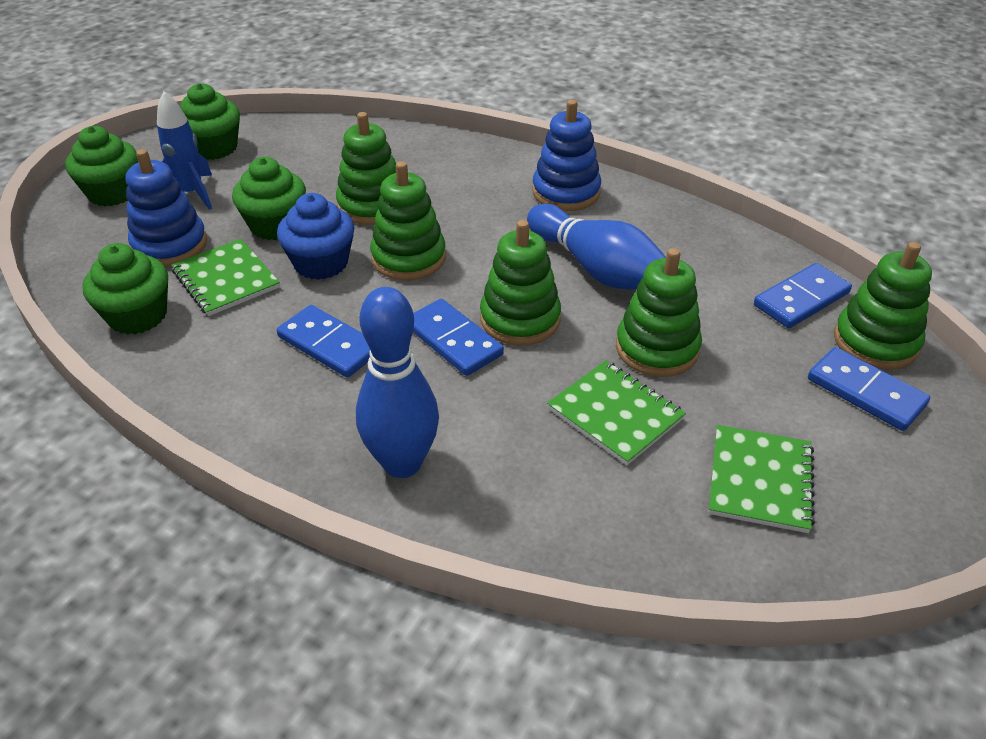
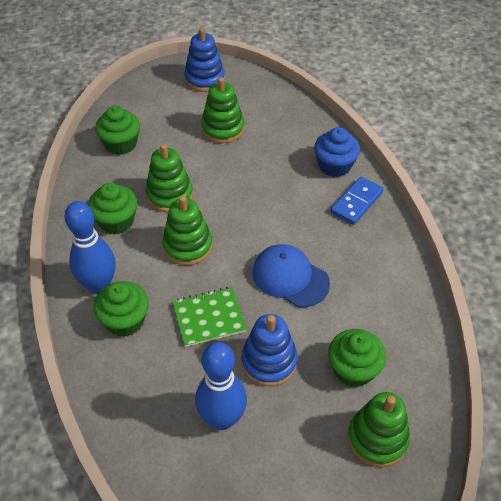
blue cap: none = 0 -> [253,244,330,307] = 1
blue domino: [277,305,370,378] [413,299,504,376] [754,263,852,328] [808,347,930,431] = 4 -> [331,176,384,225] = 1
blue rocket: [157,91,212,210] = 1 -> none = 0
green notebook: [171,239,280,316] [547,360,686,465] [708,425,815,533] = 3 -> [172,287,247,347] = 1
green stacking toy: [336,112,396,225] [370,161,446,280] [480,220,561,346] [616,248,702,377] [834,242,932,370] = 5 -> [145,144,193,212] [162,196,213,265] [201,77,244,143] [348,392,410,467] = 4

